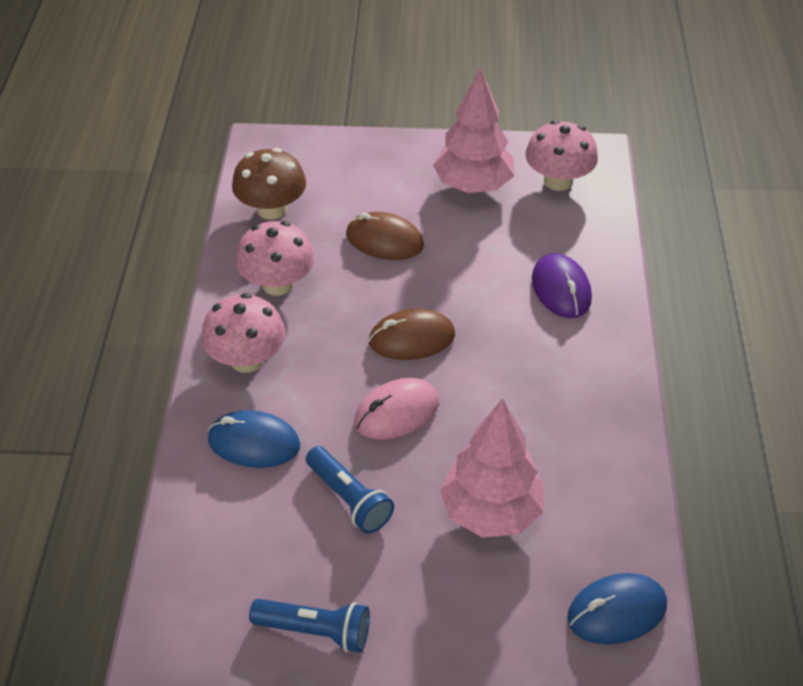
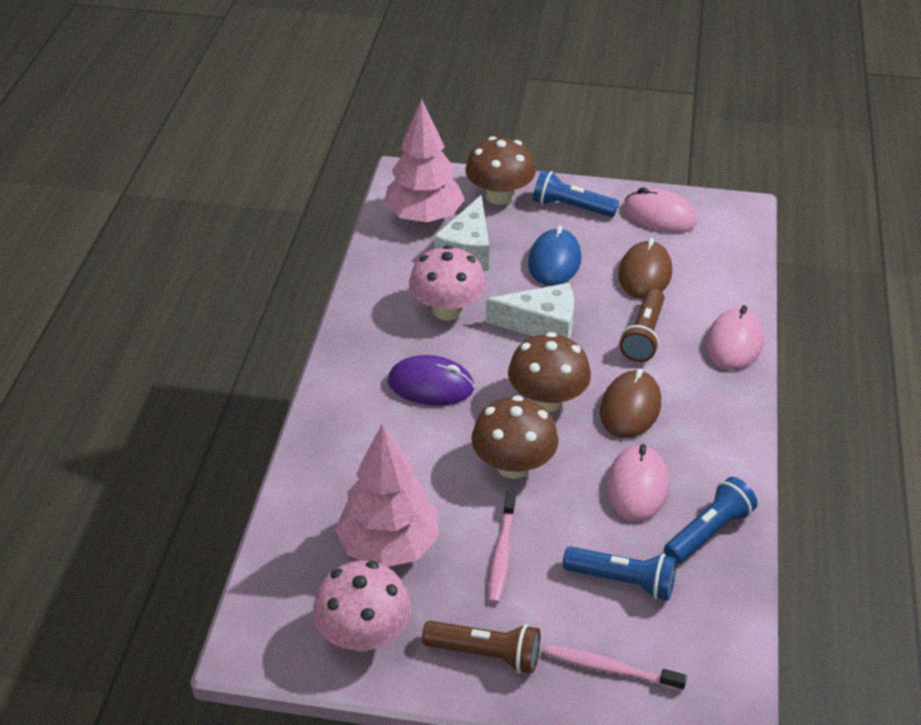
blue flashlight: [249,599,370,653] [306,446,394,534] = 2 -> [533,170,619,217] [563,546,677,600] [664,477,758,564] = 3
blue mouse: [208,410,300,468] [567,573,667,645] = 2 -> [528,225,581,286] = 1
brown flashlight: none = 0 -> [422,621,540,673] [620,288,664,362] = 2
brown mushroom: [232,148,306,220] = 1 -> [466,136,535,205] [471,395,558,479] [508,332,591,412] = 3
pink mouse: [355,378,439,440] = 1 -> [606,444,669,521] [623,187,697,233] [706,305,764,370] = 3
pink mushroom: [201,293,285,373] [236,221,315,296] [525,120,598,191] = 3 -> [313,561,411,652] [409,245,486,320] = 2
pink toothbrush: none = 0 -> [489,491,516,604] [544,645,687,691] = 2
white cheese: none = 0 -> [434,195,489,269] [486,283,574,339] = 2

